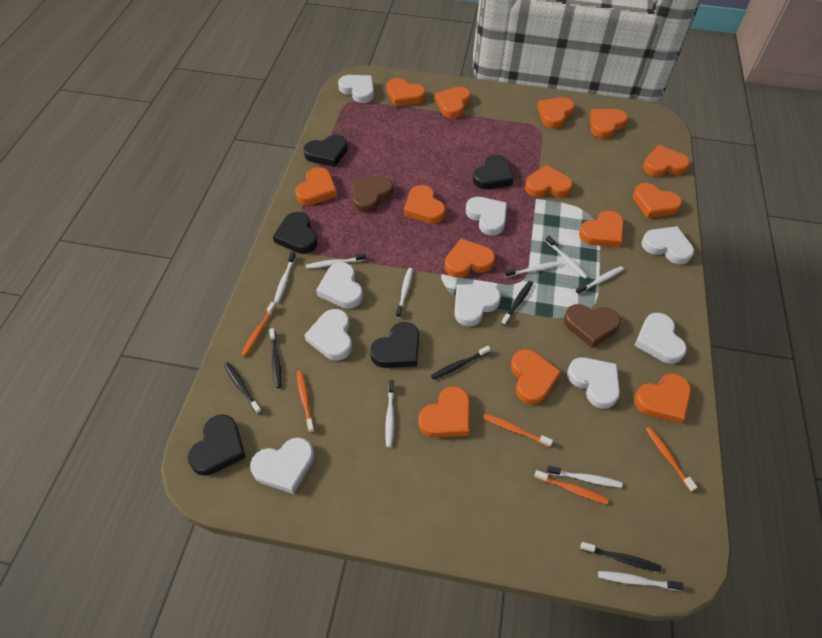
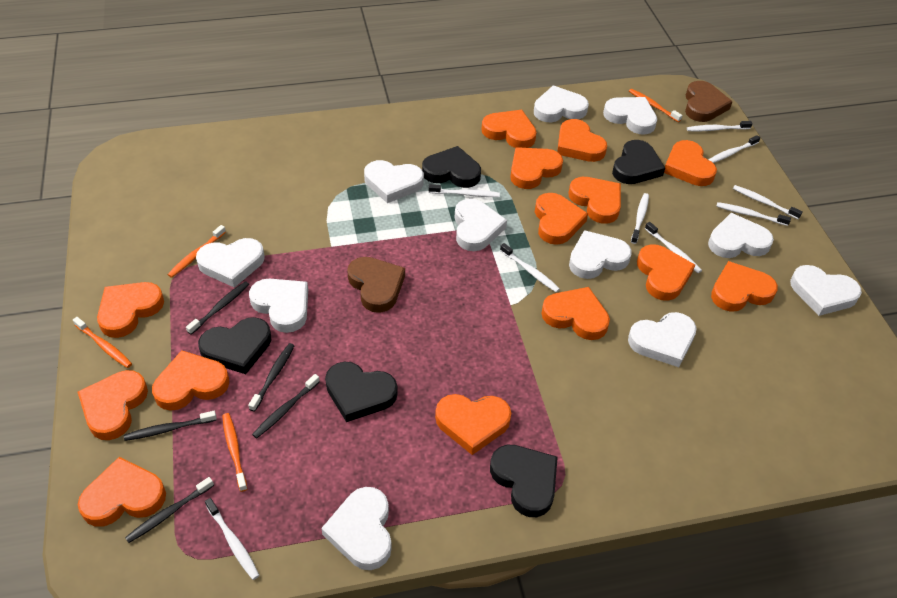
orange toothbrush: [241,302,276,357] [297,371,314,433] [483,414,553,447] [534,470,609,505] [646,427,697,492] = 5 -> [73,317,132,368] [167,225,226,278] [222,413,247,492] [629,89,682,122] = 4
white heart: [250,438,314,494] [304,309,352,361] [316,262,363,309] [338,75,374,103] [454,284,501,326] [466,197,507,236] [567,357,620,409] [634,313,687,364] [641,226,694,264] = 9 -> [196,238,265,288] [249,279,308,333] [321,487,392,570] [364,160,424,203] [455,199,507,251] [534,85,589,122] [569,230,632,279] [603,97,657,135] [628,312,696,367] [708,213,774,258] [790,265,862,316] = 11

